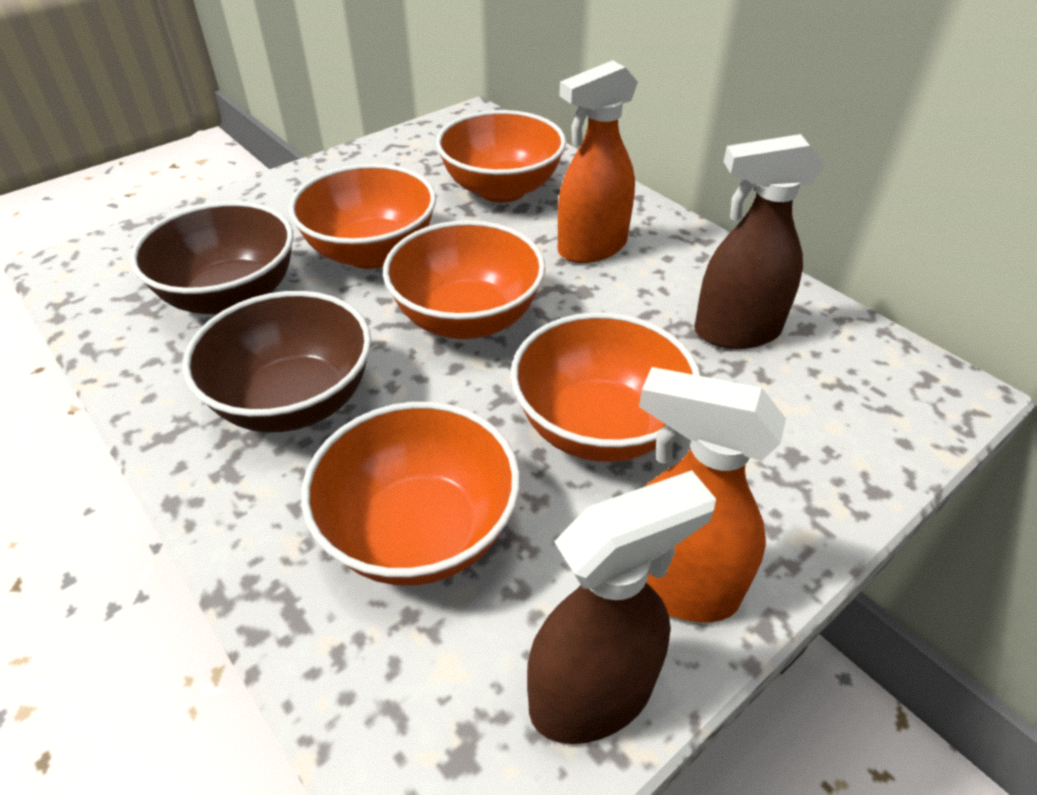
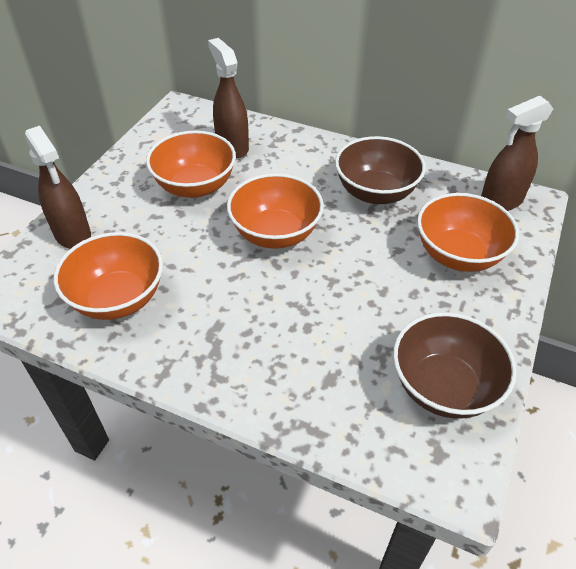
brown spray bottle: [527,470,716,744] [694,134,825,349] = 2 -> [25,126,91,249] [208,38,249,158] [481,96,553,211] = 3
orange bowl: [289,164,436,269] [301,402,520,586] [383,220,546,339] [436,110,566,203] [511,312,700,462] = 5 -> [54,232,163,320] [146,131,236,198] [227,173,324,249] [417,193,519,272] = 4
orange spray bottle: [558,60,638,263] [639,367,786,622] = 2 -> none = 0

